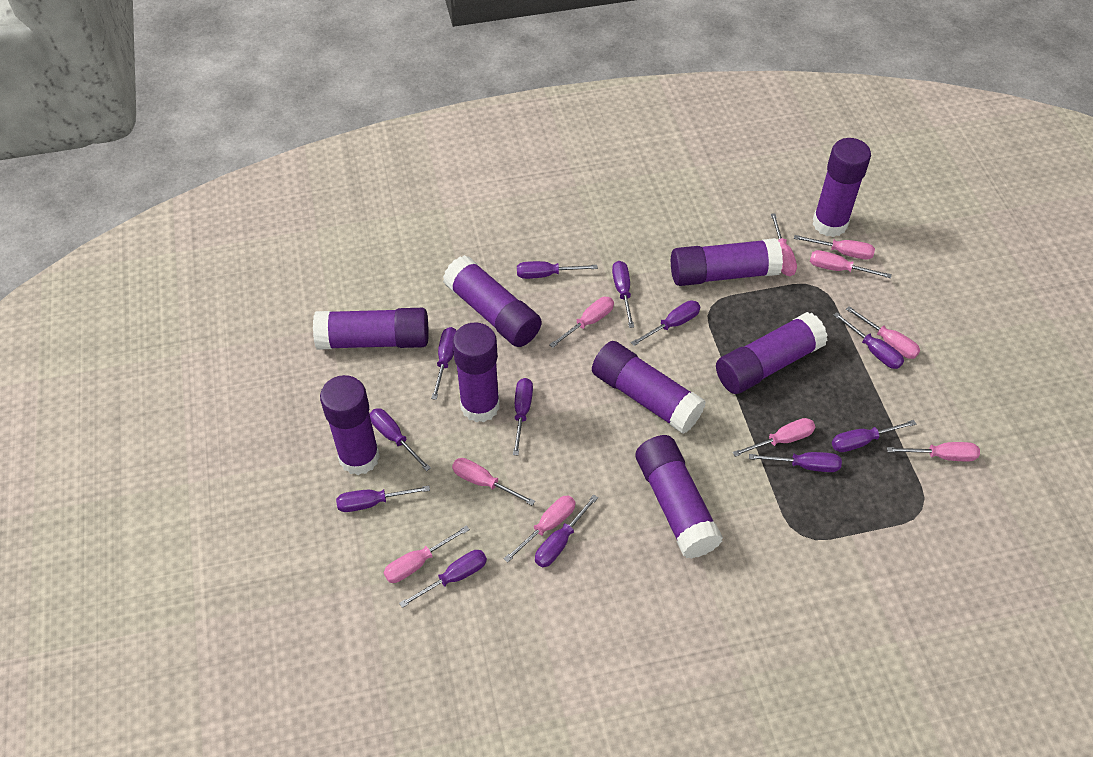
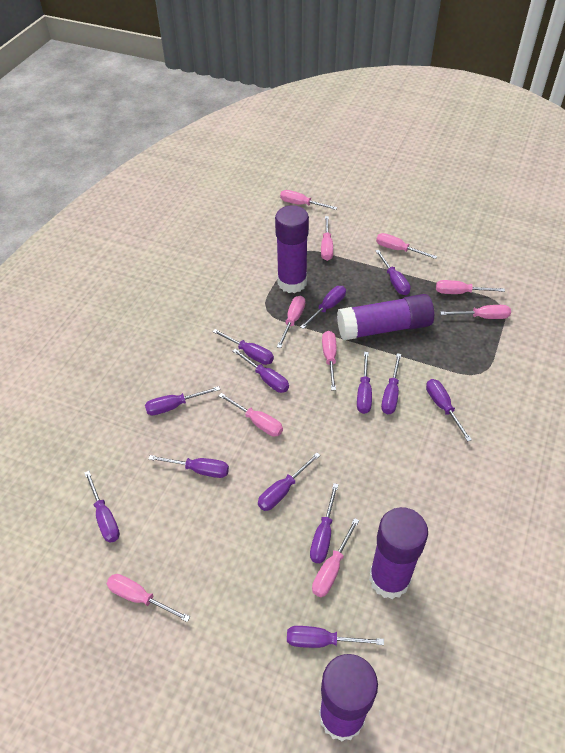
purple glue stick: [313,308,428,350] [320,375,380,475] [443,255,542,347] [452,322,500,422] [592,341,706,434] [635,435,723,559] [671,238,783,286] [716,312,828,394] [813,138,871,237] = 9 -> [275,205,309,293] [319,654,378,742] [337,294,434,340] [369,507,428,599] = 4
purple screwdriver: [336,486,430,512] [370,408,431,471] [399,550,487,608] [431,327,457,400] [513,378,533,455] [517,261,598,279] [535,495,598,567] [612,261,634,328] [631,300,700,346] [749,452,842,472] [832,420,916,452] [833,312,904,369] = 12 -> [84,471,120,543] [145,386,220,415] [149,455,229,478] [212,329,274,365] [233,348,289,393] [258,452,320,511] [287,626,384,648] [300,286,346,329] [310,483,339,563] [357,352,372,414] [375,250,410,295] [381,353,401,414] [426,379,472,442] = 13

